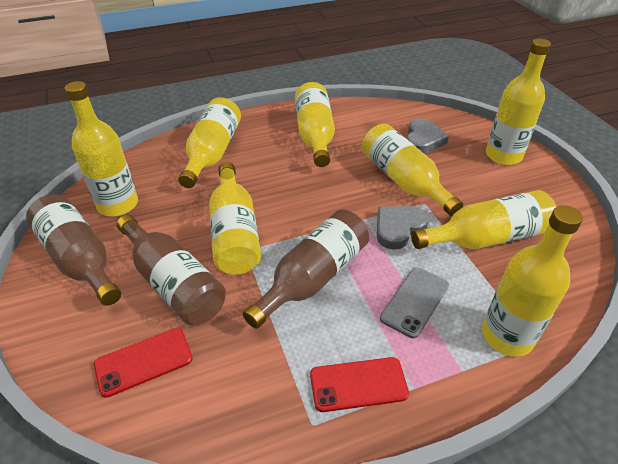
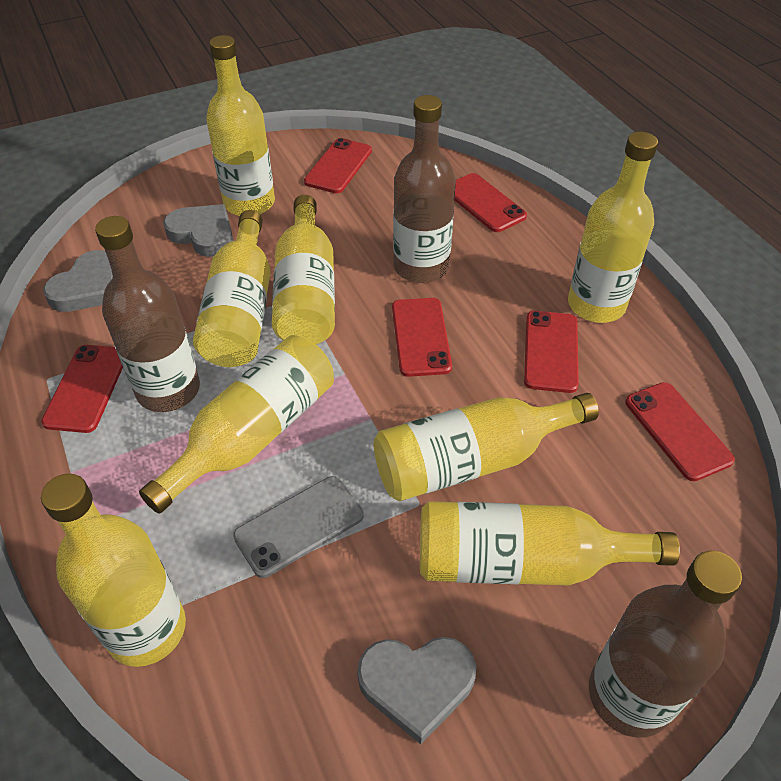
grey heart: [377,206,429,250] [406,118,449,153] = 2 -> [43,250,113,312] [163,204,233,257] [357,637,476,744] = 3
red phone: [94,328,193,398] [310,357,409,412] = 2 -> [41,345,123,433] [304,138,372,193] [392,298,452,377] [454,173,527,232] [524,311,579,393] [625,382,735,481] = 6

